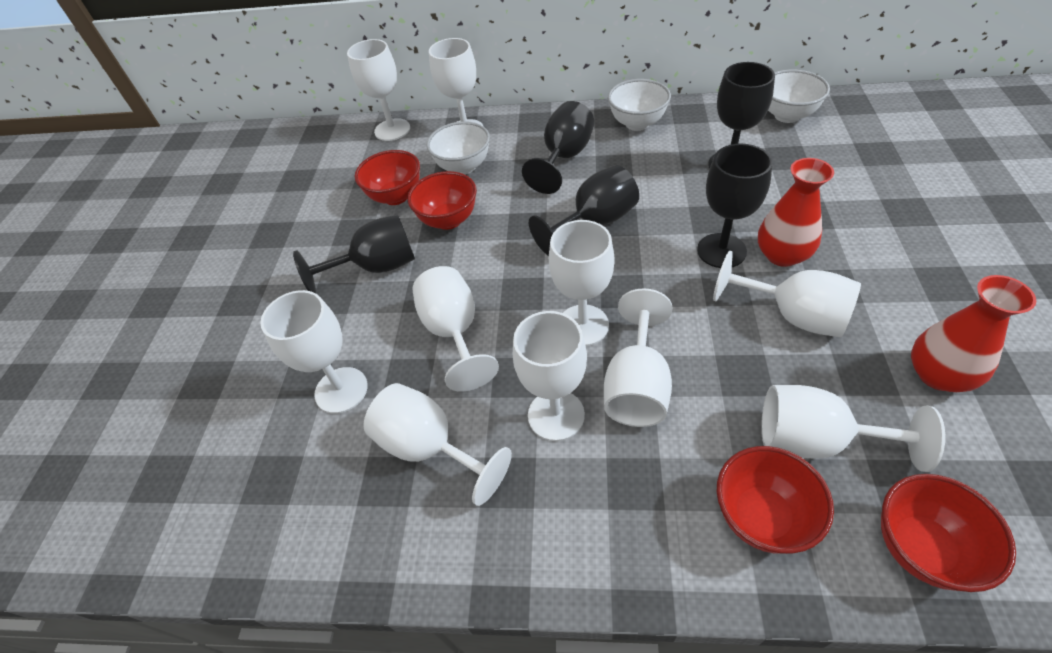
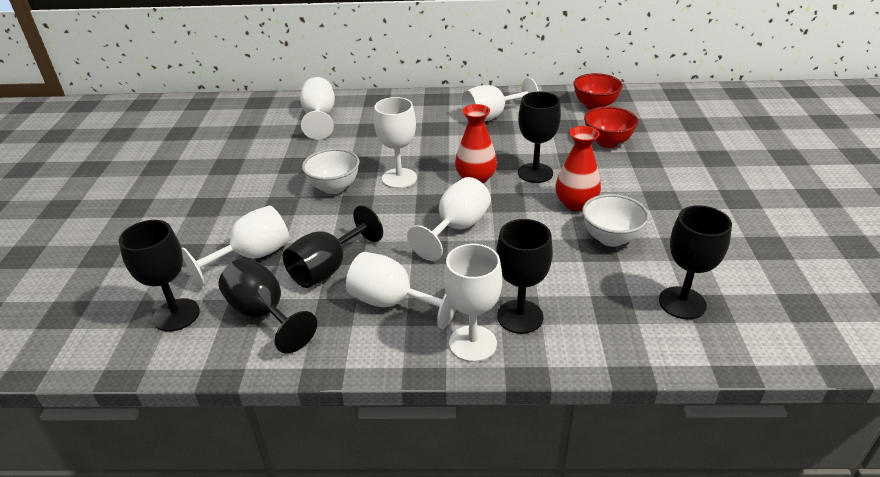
black goblet: [293,215,415,293] [522,101,594,194] [529,165,639,256] [697,144,773,268] [708,62,775,169] = 5 -> [119,220,200,332] [219,258,317,353] [283,205,383,288] [496,219,553,334] [518,91,561,183] [659,205,732,319] = 6
red bowl: [355,150,420,205] [407,171,477,230] [717,446,834,554] [881,474,1016,592] = 4 -> [574,73,623,110] [584,106,638,148] = 2
white bowl: [427,121,490,175] [608,79,671,131] [768,70,830,123] = 3 -> [302,148,359,194] [582,194,649,247] = 2
white goblet: [260,290,368,414] [347,39,410,141] [363,383,512,506] [413,266,499,392] [429,38,484,127] [513,311,587,441] [549,220,615,346] [604,288,673,427] [713,251,861,338] [761,385,945,472] = 10 -> [181,206,290,286] [300,77,335,140] [346,252,456,329] [374,97,417,188] [407,177,491,261] [444,244,502,362] [462,78,539,121] = 7

